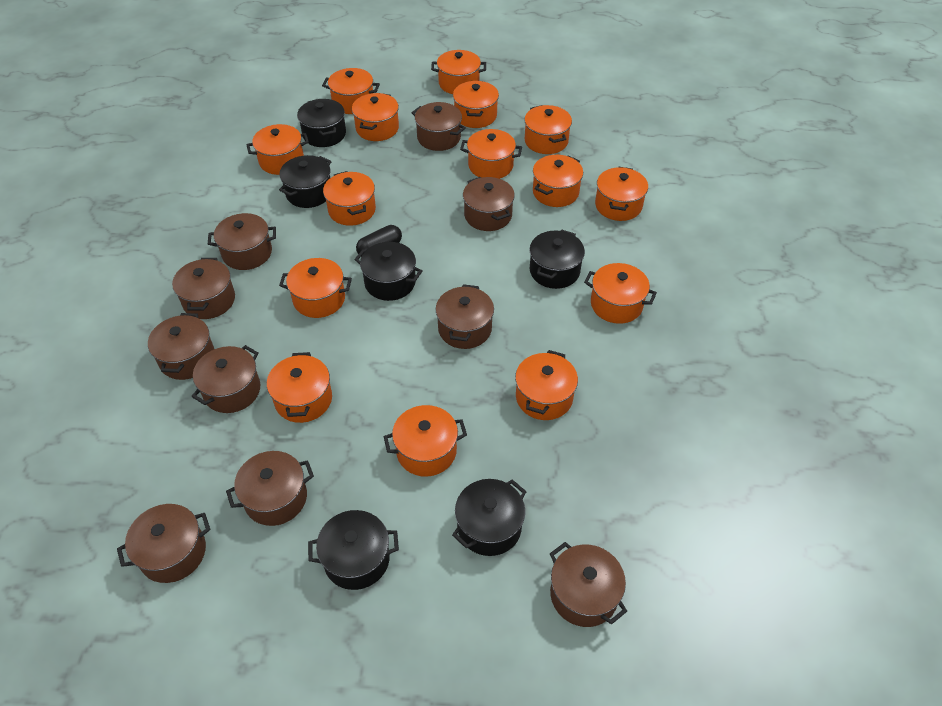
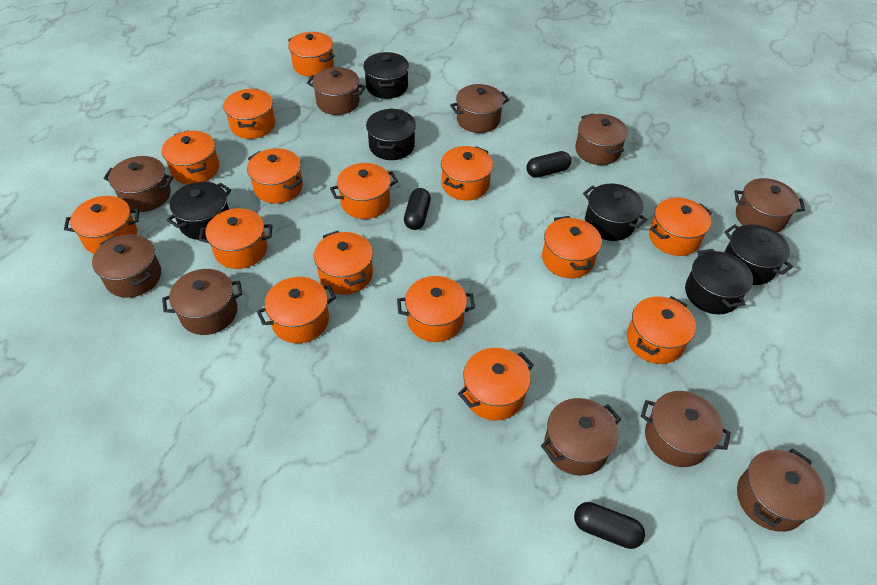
black capsule: [356,225,402,257] = 1 -> [404,188,431,230] [526,151,571,178] [574,502,645,549] = 3

